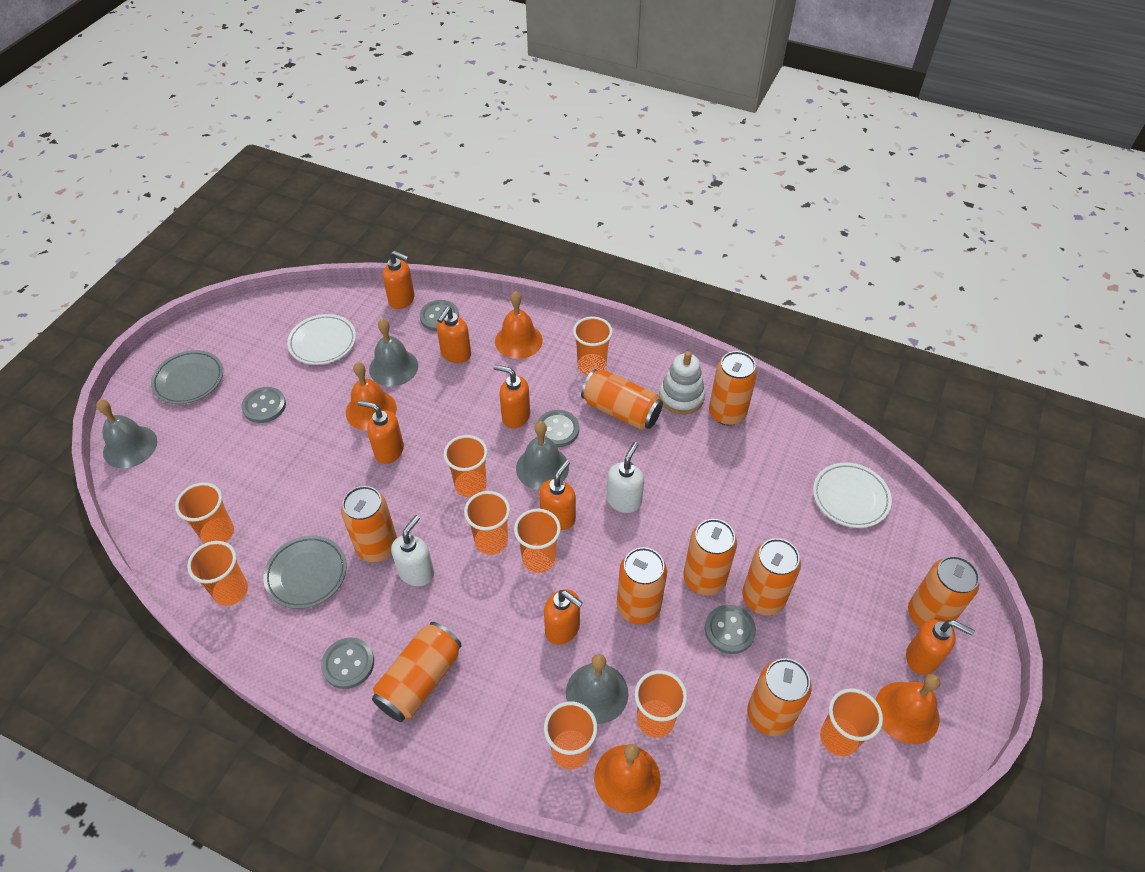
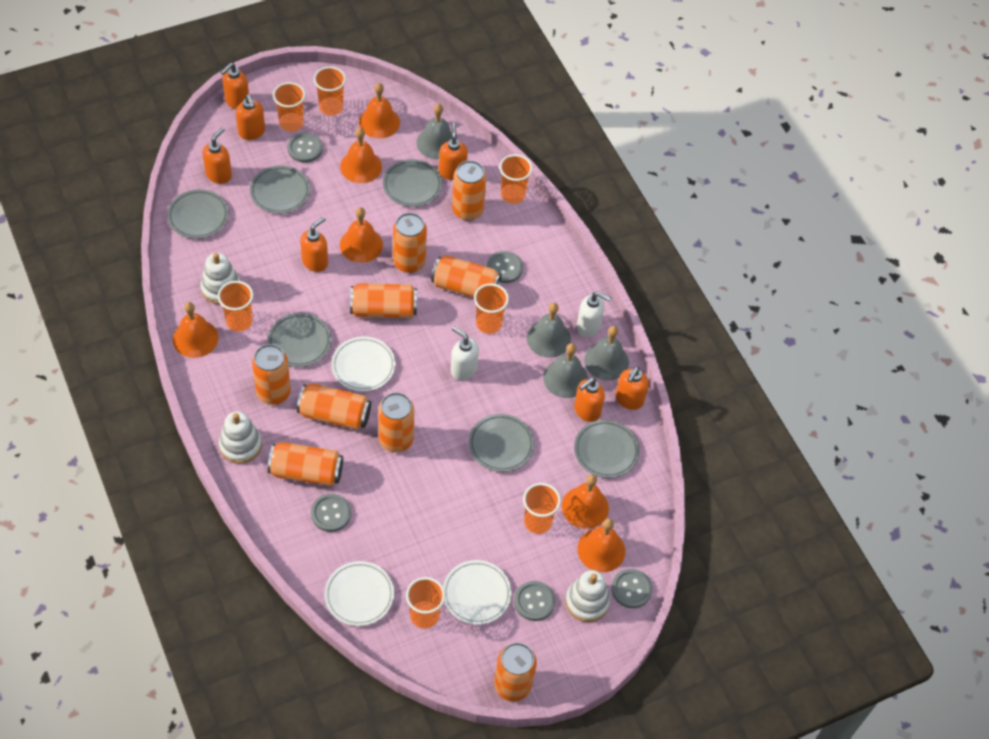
grey plate: [151,350,223,404] [263,535,347,609] = 2 -> [167,189,229,239] [250,165,310,214] [267,313,331,367] [383,159,442,207] [469,414,534,472] [574,420,639,478] = 6
orange bell: [346,362,397,431] [495,291,543,359] [594,744,661,813] [875,674,940,744] = 4 -> [173,302,218,358] [340,128,382,183] [340,207,383,263] [359,83,400,138] [562,474,609,529] [578,518,625,572] = 6
orange cup: [175,482,234,544] [187,541,248,606] [444,435,488,498] [464,491,510,555] [514,509,561,573] [544,701,597,769] [573,317,613,375] [635,670,687,738] [820,688,883,756] = 9 -> [218,281,253,332] [273,82,306,132] [314,66,346,116] [406,577,445,629] [474,283,509,334] [499,154,533,204] [523,483,561,534] = 7
white plate: [287,314,356,365] [813,463,892,528] = 2 -> [324,561,394,626] [331,336,396,392] [443,560,512,625] = 3
white stacking toy: [659,351,705,414] = 1 -> [200,253,240,304] [219,412,262,464] [566,570,610,622] = 3

